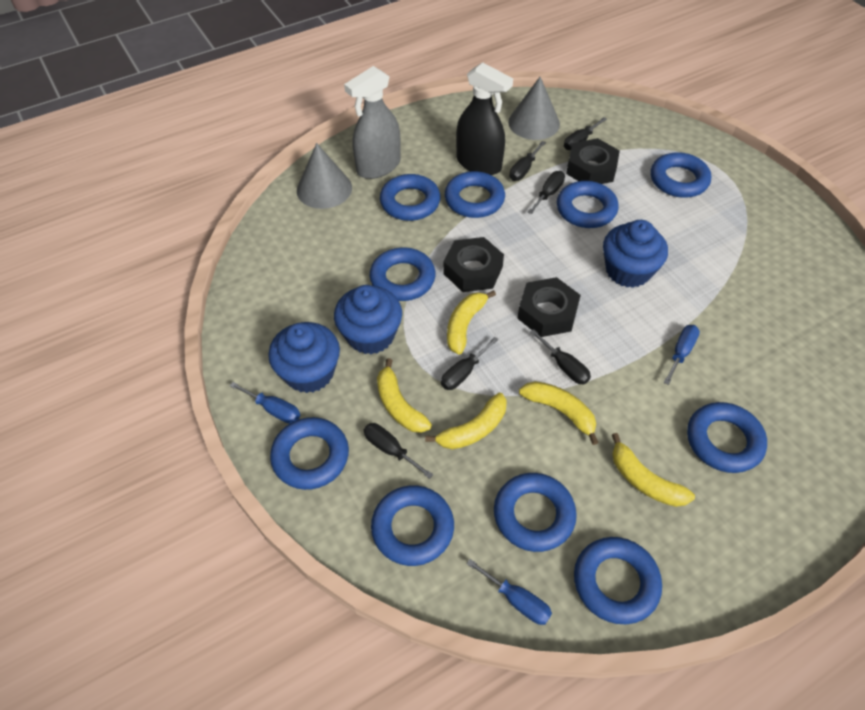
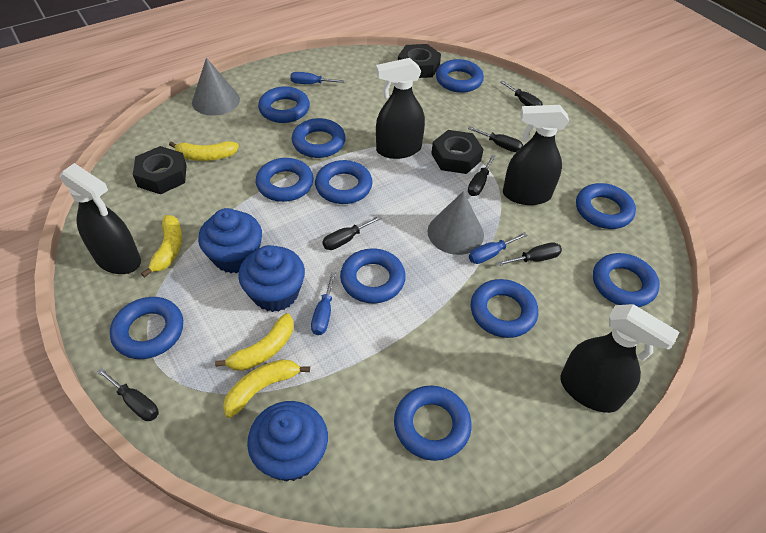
black spray bottle: [456,62,513,175] = 1 -> [60,163,141,274] [376,58,425,159] [503,105,569,205] [560,304,679,413] = 4
blue ring: [270,417,349,490] [370,248,436,301] [371,485,454,566] [380,174,440,221] [445,171,505,218] [494,473,577,552] [557,181,619,228] [574,537,662,624] [651,152,711,198] [687,402,767,473] = 10 -> [110,297,183,359] [256,158,314,202] [258,86,310,123] [292,118,346,158] [315,160,373,204] [340,248,406,304] [394,386,472,461] [436,59,484,93] [471,279,538,338] [576,183,636,229] [593,253,660,307] = 11
grey spray bottle: [344,66,401,179] = 1 -> none = 0
yellow banana: [377,358,432,433] [425,393,507,449] [447,290,496,355] [519,381,599,445] [612,433,695,507] = 5 -> [141,215,182,278] [169,141,239,161] [215,313,293,371] [223,359,310,418] = 4

